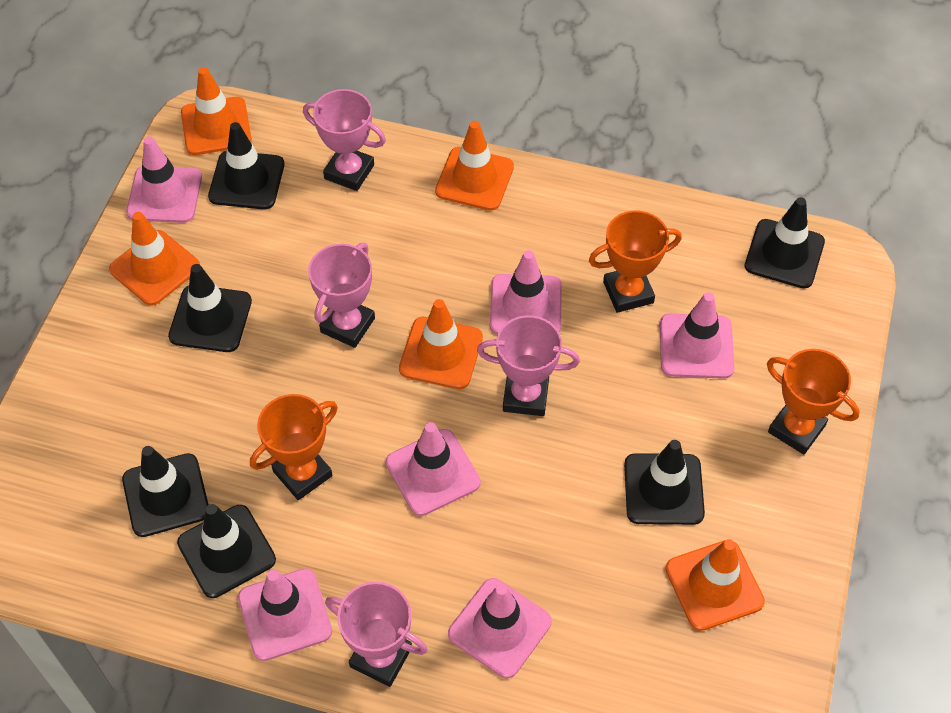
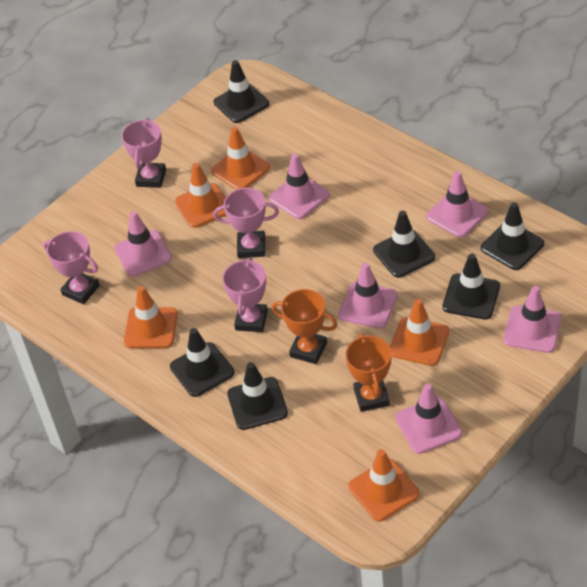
orange trophy: [250,394,338,500] [588,210,682,313] [767,349,860,455] = 3 -> [272,289,337,364] [345,333,392,412] = 2

